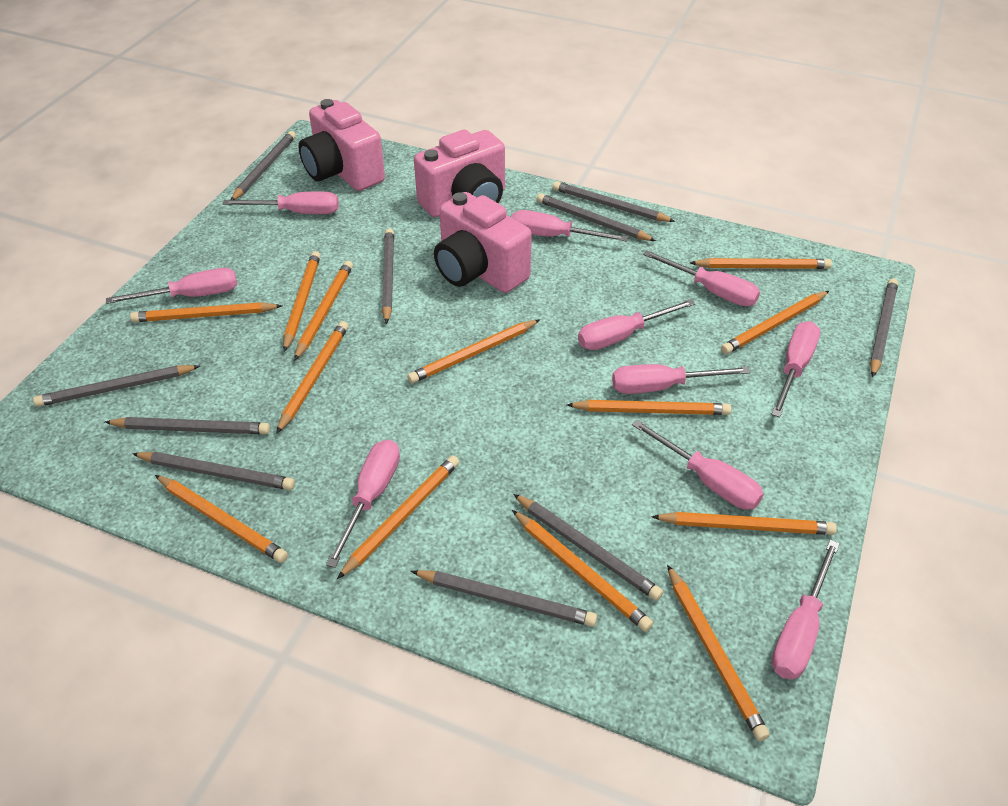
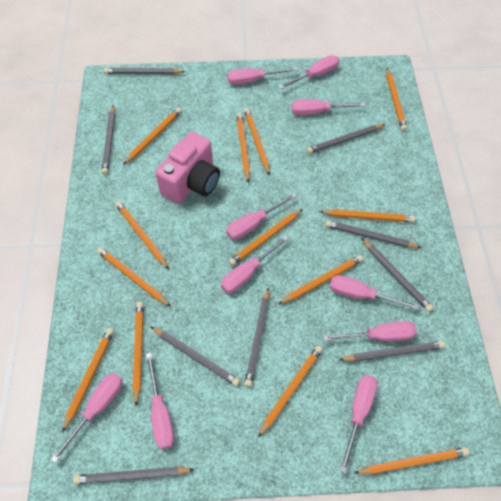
grey pencil: [33,365,200,407] [105,417,270,434] [132,452,295,490] [231,131,296,200] [382,228,394,324] [411,570,597,627] [513,494,663,601] [537,193,656,241] [553,181,675,222] [870,279,898,377] = 10 -> [73,467,195,484] [102,106,115,174] [104,68,185,74] [150,326,240,386] [244,288,269,387] [307,124,386,154] [325,220,421,248] [340,341,445,362] [361,238,433,312] = 9
pink camera: [299,99,385,191] [414,130,505,217] [434,192,532,293] = 3 -> [155,132,220,204] = 1

